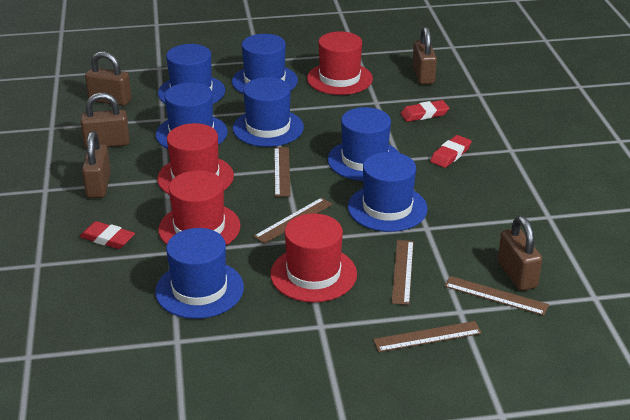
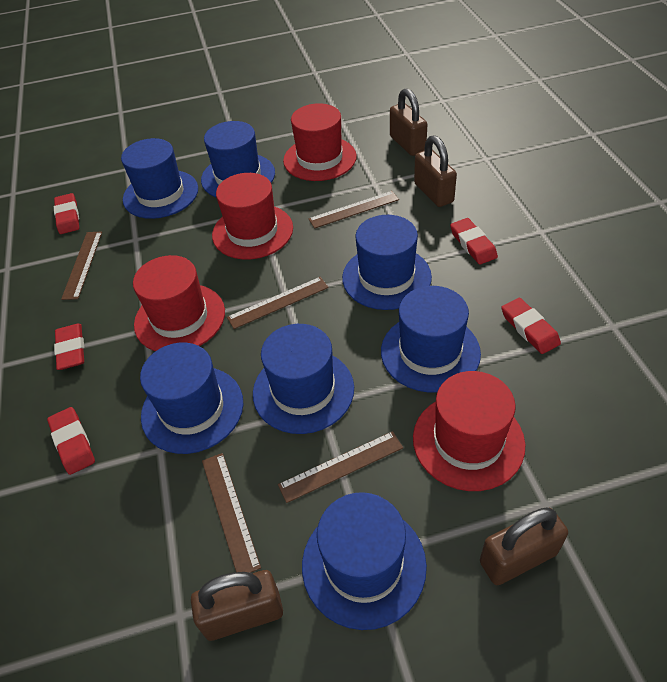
brown padlock: [81,92,130,148] [82,131,111,198] [85,51,132,106] [412,27,437,85] [498,216,542,291] = 5 -> [191,570,283,641] [390,88,427,156] [414,135,457,207] [480,507,568,585] = 4
red eraser: [80,221,135,249] [401,100,449,122] [430,135,472,168] = 3 -> [47,407,95,475] [54,193,79,234] [54,324,84,370] [450,218,498,265] [501,298,561,354] = 5

